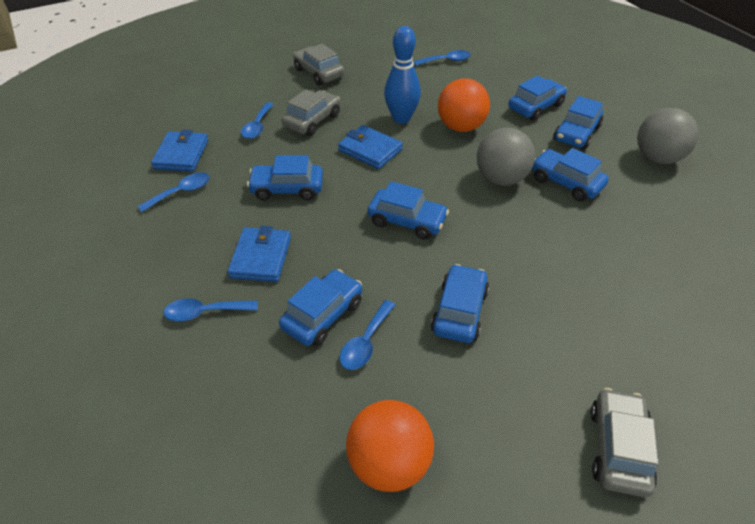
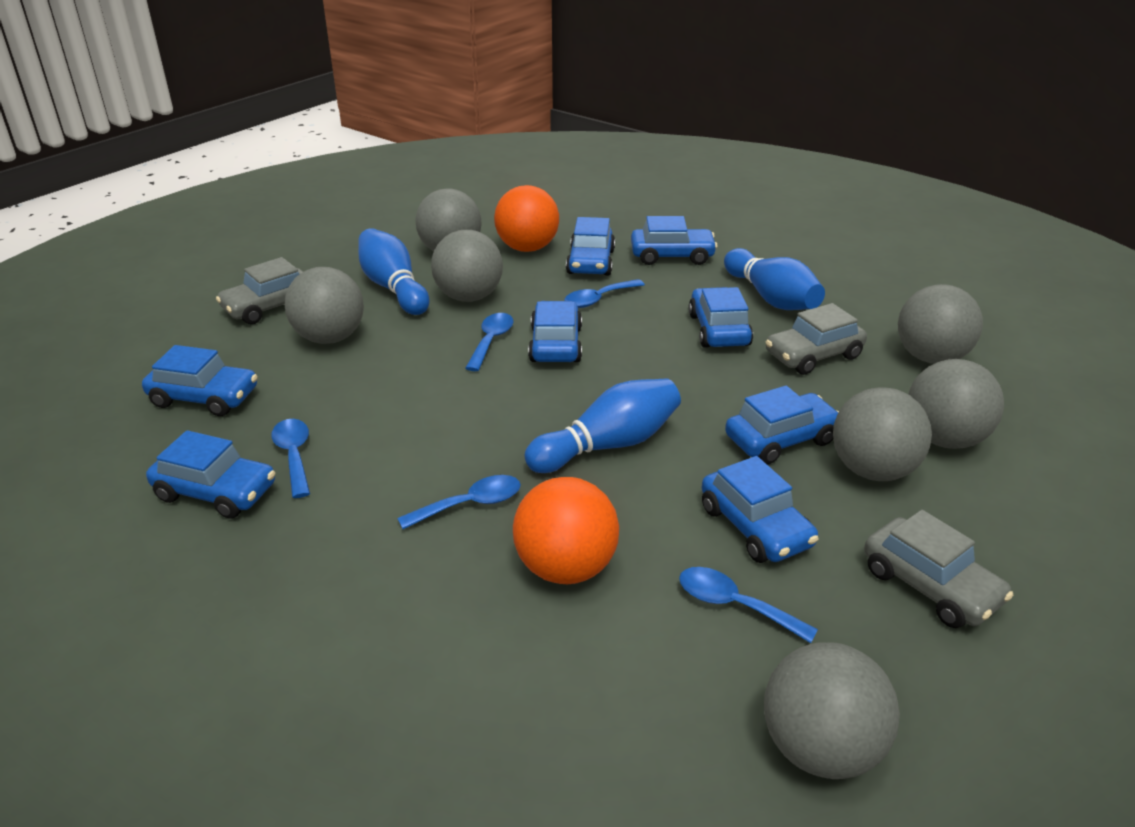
blue bowling pin: [384,26,421,124] = 1 -> [358,228,429,315] [524,378,681,473] [724,248,825,310] = 3
blue car: [247,155,323,201] [279,269,362,346] [367,181,449,240] [431,264,489,343] [508,76,567,121] [532,148,609,201] [553,96,603,149] = 7 -> [142,345,258,416] [146,430,275,519] [528,301,582,362] [566,217,615,276] [631,216,718,265] [688,287,753,348] [702,456,819,563] [725,386,839,464] = 8
blue wallet: [151,130,208,172] [227,226,291,282] [338,125,403,169] = 3 -> none = 0
grey ball: [477,128,535,186] [637,108,699,164] = 2 -> [285,267,364,344] [415,188,482,251] [431,230,503,302] [764,642,900,779] [833,387,932,481] [898,284,983,364] [908,359,1004,449] = 7

